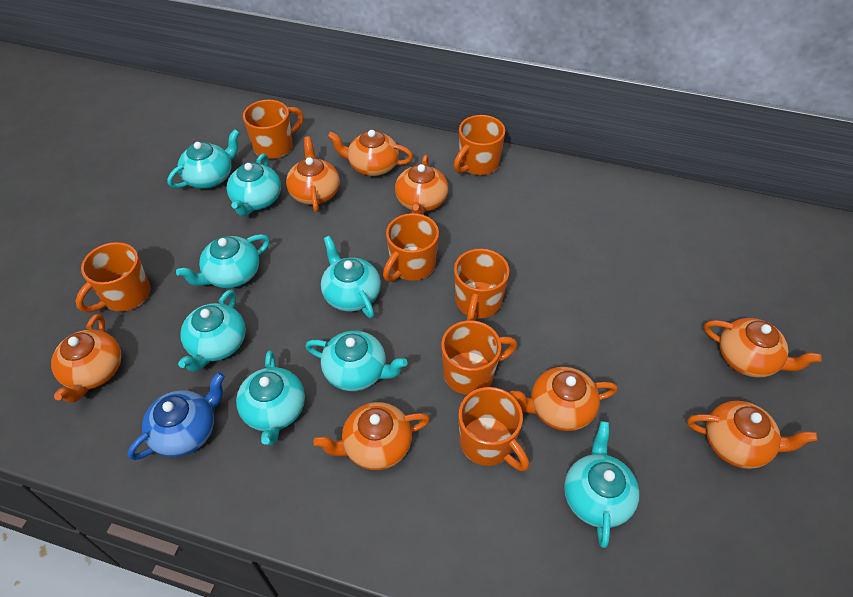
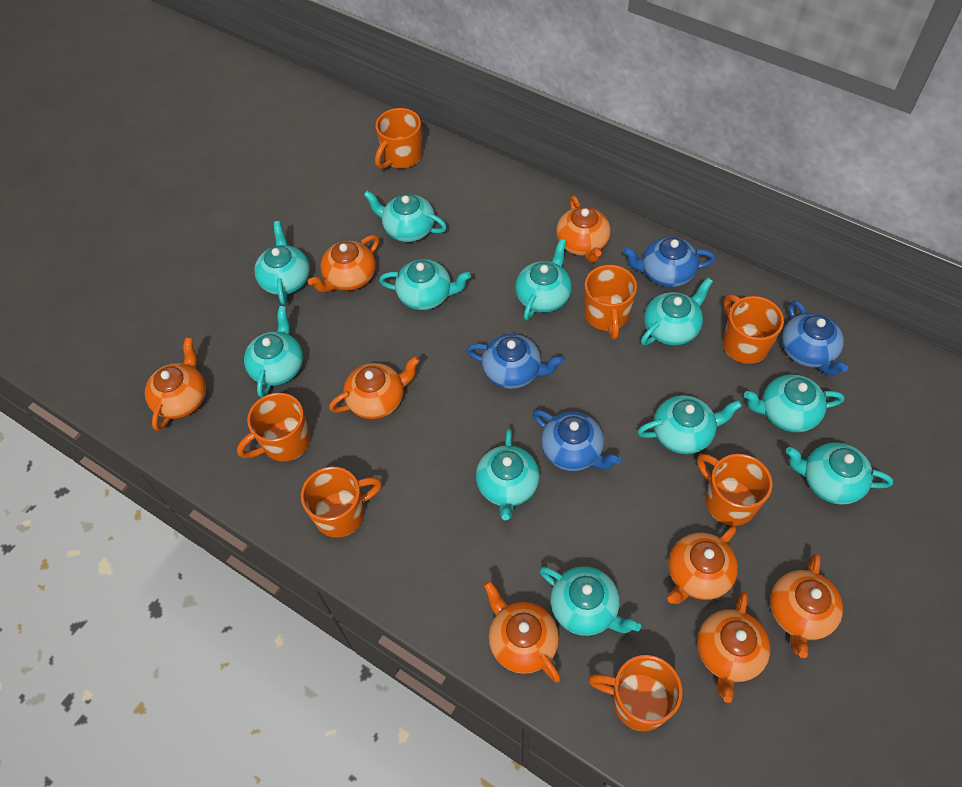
blue teapot: [127,372,225,460] = 1 -> [466,334,564,389] [533,410,621,471] [623,237,715,287] [782,300,848,376] = 4
turquoise teapot: [167,129,240,189] [176,234,270,288] [178,290,246,372] [227,153,281,216] [236,350,305,445] [305,331,408,391] [321,236,381,318] [564,421,640,548] = 8 -> [244,306,303,398] [254,221,310,305] [364,191,447,242] [379,259,471,310] [476,429,540,520] [515,239,572,321] [539,566,641,636] [637,395,742,454] [641,278,713,345] [744,374,844,432] [786,442,893,505] = 11

